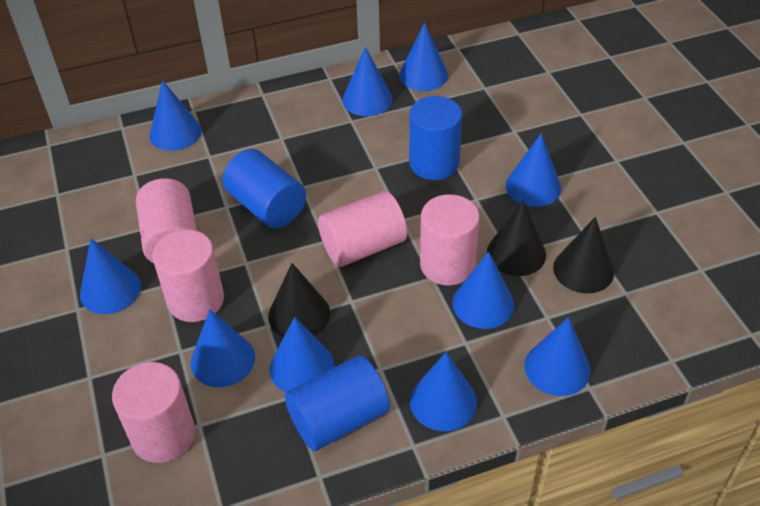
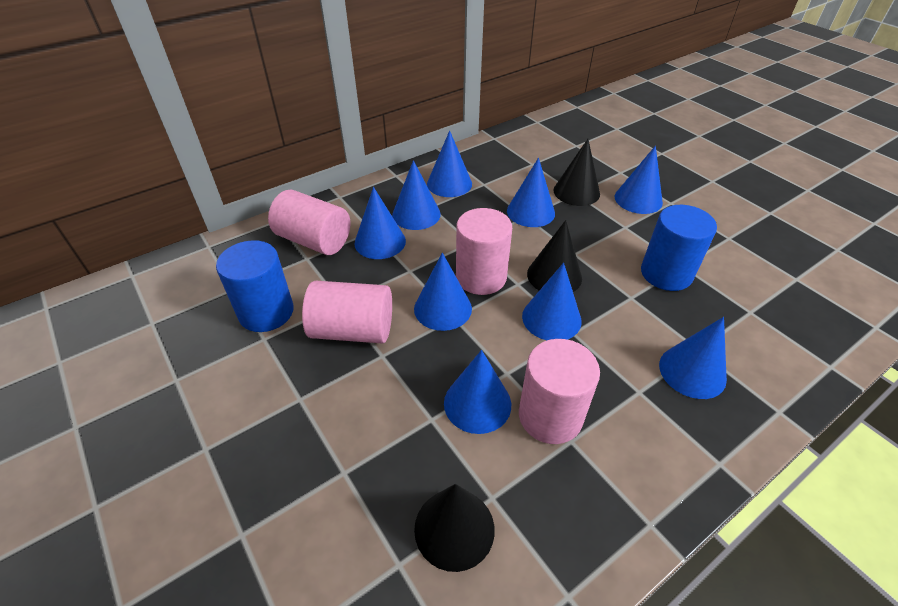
blue cone: [80,239,141,314] [150,80,202,151] [191,309,255,387] [270,317,335,392] [342,47,393,116] [399,22,448,91] [410,352,477,431] [452,251,514,329] [506,133,561,207] [524,317,591,396] = 10 -> [355,187,406,259] [392,160,441,230] [414,253,472,331] [427,131,472,197] [444,350,511,434] [507,158,555,227] [522,263,582,340] [615,146,663,214] [659,317,727,399] = 9
blue cylinder: [222,149,306,229] [285,355,390,451] [409,96,462,180] = 3 -> [216,240,294,332] [641,205,717,291] = 2
pink cylinder: [112,362,195,463] [136,178,197,263] [152,229,224,322] [318,191,407,267] [420,194,480,286] = 5 -> [268,189,350,255] [302,281,392,344] [456,208,512,295] [519,339,600,444] = 4

